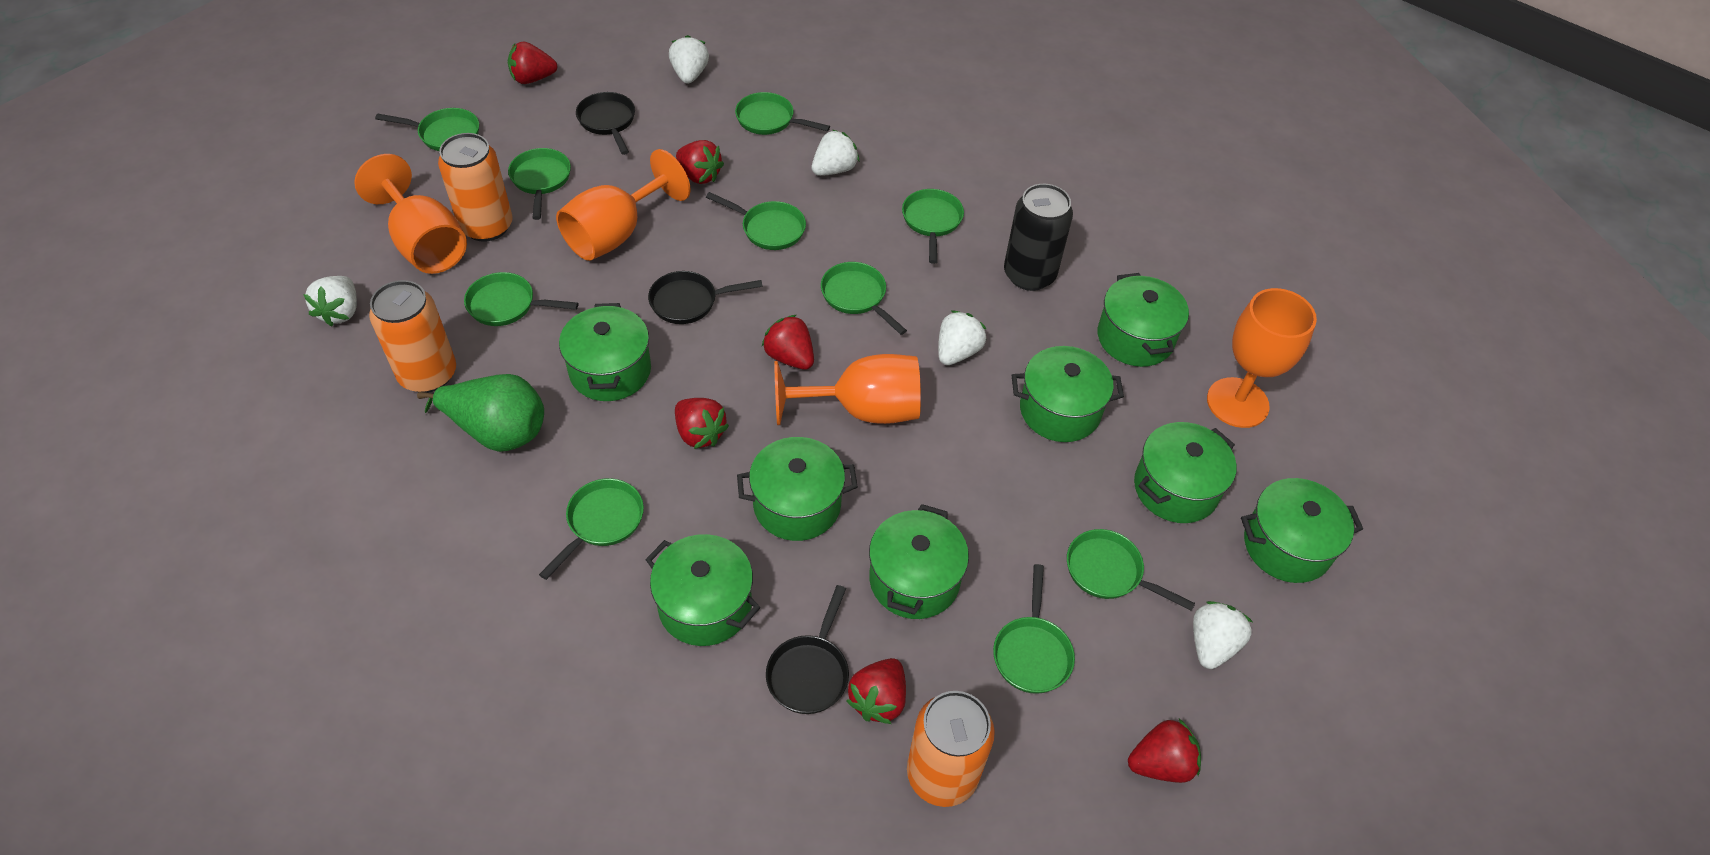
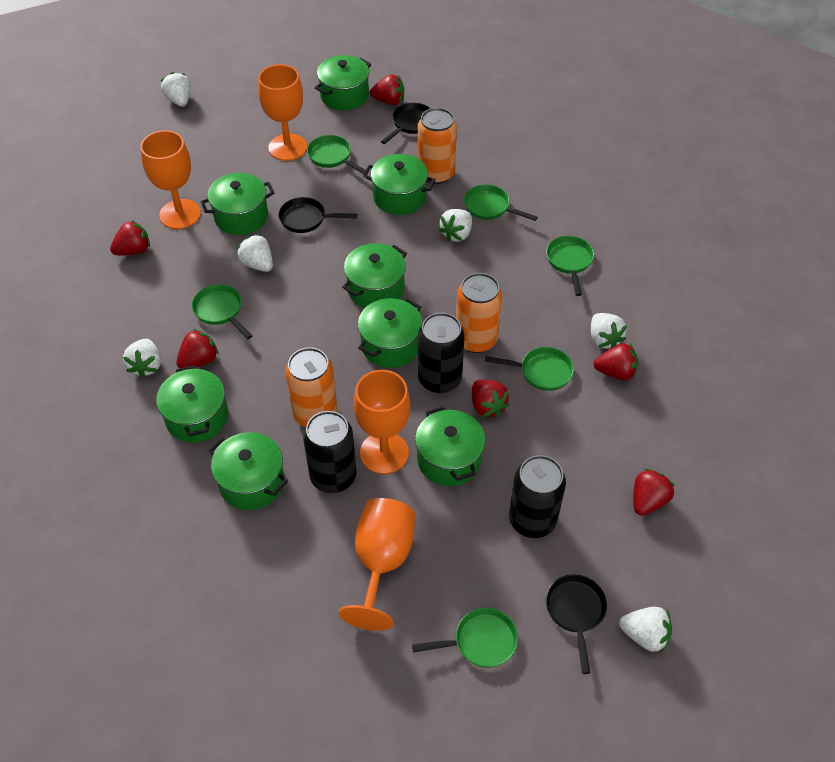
black can: [1004,184,1073,291] = 1 -> [303,411,357,493] [418,312,465,393] [509,455,566,538] = 3
green pan: [375,108,479,151] [464,272,579,326] [508,148,571,220] [539,478,644,580] [706,192,806,250] [735,92,830,135] [821,262,907,335] [902,189,964,264] [993,564,1075,694] [1067,529,1195,611] = 10 -> [192,284,252,339] [307,135,366,174] [412,608,518,668] [464,184,538,221] [485,347,574,391] [546,236,594,296] = 6
green pear: [417,374,544,452] = 1 -> none = 0
white strawberry: [303,276,357,327] [669,35,709,84] [812,130,859,176] [938,311,986,365] [1193,601,1252,669] = 5 -> [123,339,161,378] [161,72,191,107] [237,234,273,272] [438,209,472,242] [591,313,627,349] [619,607,672,653] = 6

